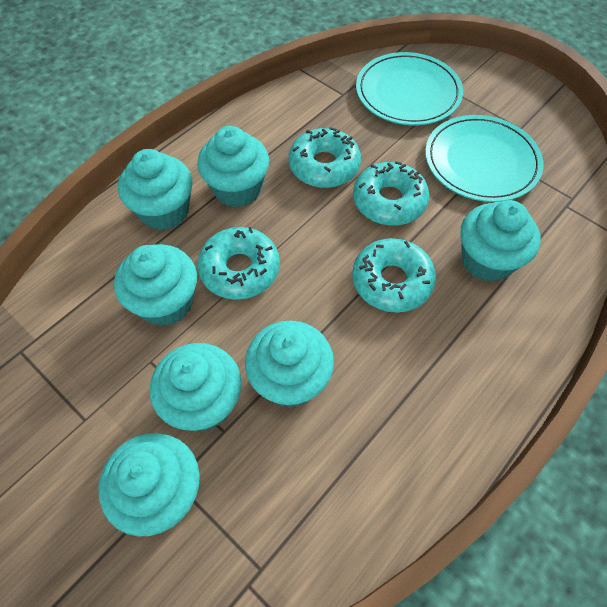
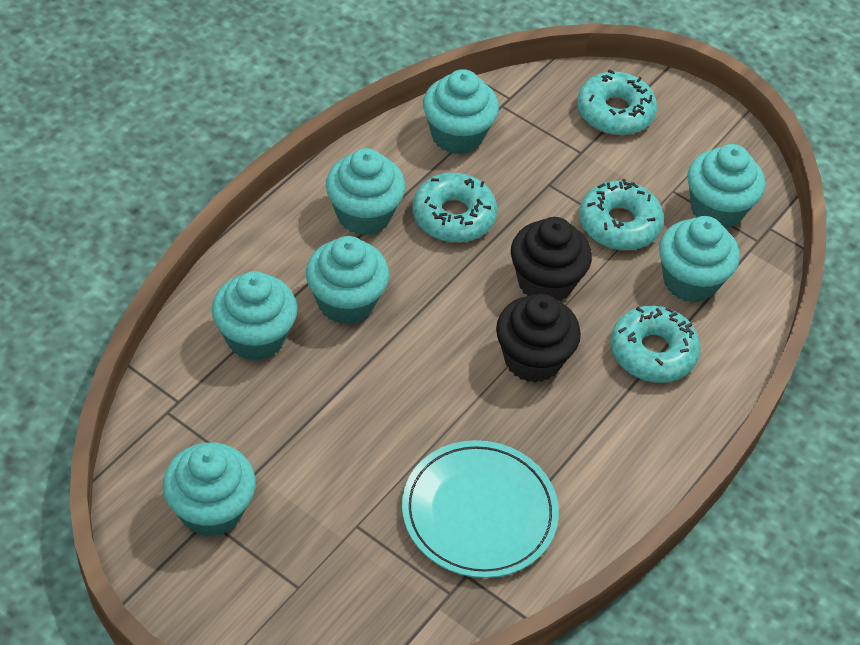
black cupcake: none = 0 -> [496,294,581,383] [511,217,592,301] = 2
turquoise plate: [356,52,463,125] [425,115,544,202] = 2 -> [402,440,559,578] = 1

